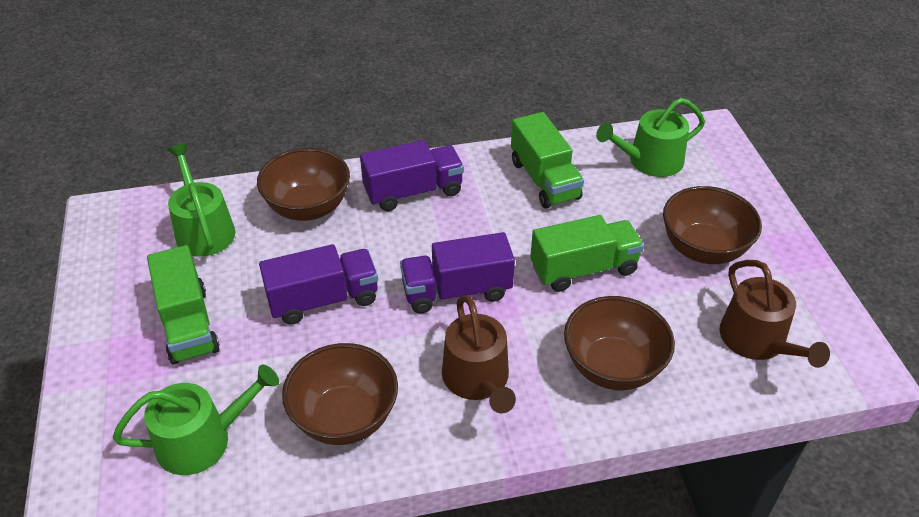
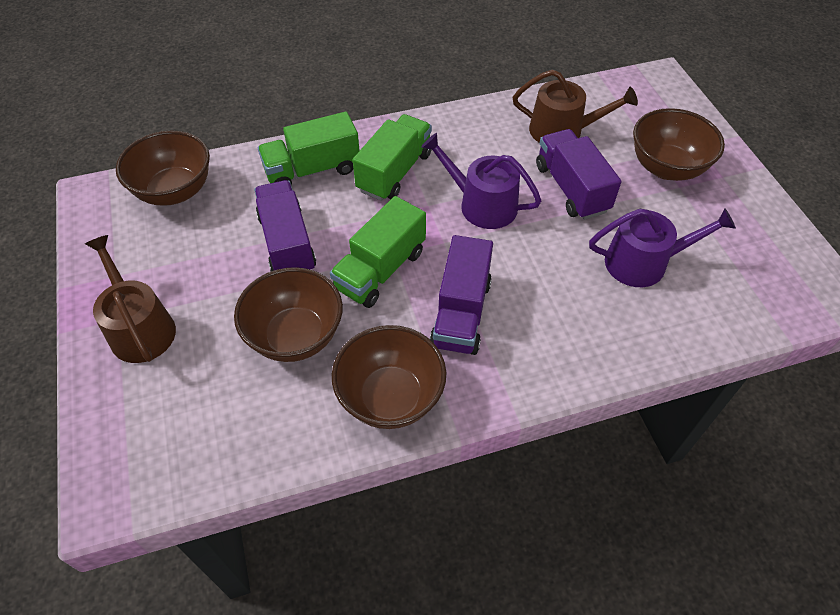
green watering can: [113,365,279,475] [167,144,235,257] [596,98,705,177] = 3 -> none = 0
purple watering can: none = 0 -> [421,133,541,229] [589,209,736,287] = 2

